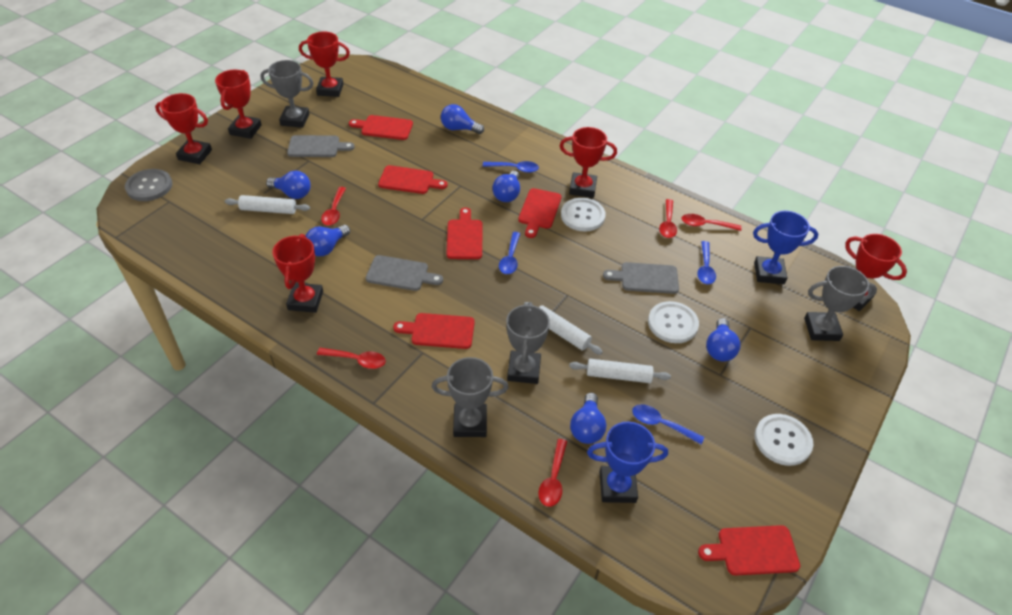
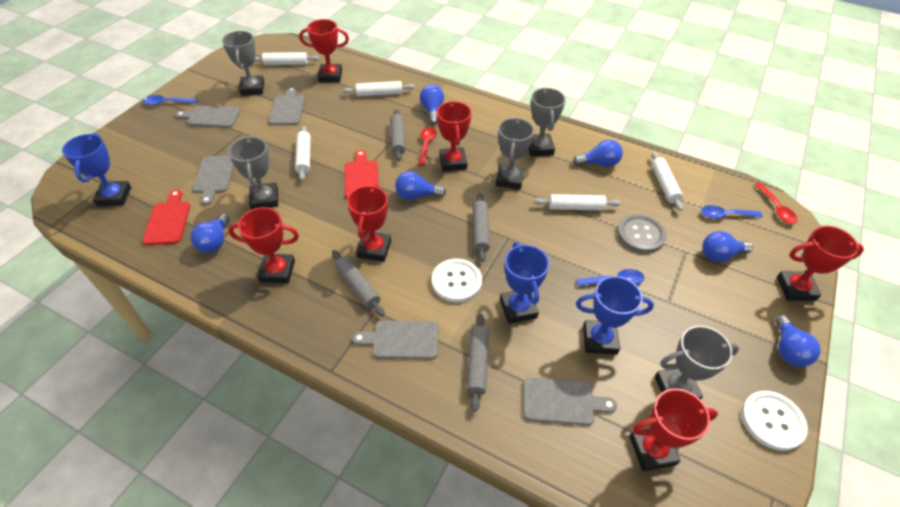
blue spoon: [483,161,539,173] [499,232,521,274] [632,404,704,444] [697,241,716,284] = 4 -> [143,95,197,105] [576,269,645,287] [701,205,763,219] = 3
blue trophy: [587,422,668,503] [753,211,818,284] = 2 -> [62,133,131,206] [500,242,549,324] [576,276,654,355] = 3
grey cutting board: [287,135,355,157] [366,255,443,291] [603,262,679,294] = 3 -> [175,105,240,128] [193,156,234,206] [269,87,305,125] [352,320,439,359] [524,378,617,426] = 5
grey rolling pin: none = 0 -> [332,250,385,316] [390,109,405,161] [467,314,489,412] [473,193,490,262] = 4
grey trophy: [261,60,313,128] [432,357,509,437] [506,302,550,384] [804,266,877,341] = 4 -> [222,31,264,96] [228,136,278,210] [496,117,534,189] [528,88,566,156] [655,326,739,400] = 5
red cutting board: [349,115,413,140] [378,165,447,194] [393,313,475,349] [446,207,482,259] [518,188,562,238] [698,525,800,576] = 6 -> [142,190,190,245] [345,150,379,198] = 2
red spoon: [317,348,386,369] [321,187,346,226] [538,439,567,507] [659,199,677,238] [681,214,742,231] = 5 -> [418,127,437,166] [754,183,797,224] = 2
white button: [561,198,606,232] [648,301,699,343] [755,414,813,466] = 3 -> [432,259,482,303] [741,391,808,451] = 2
white rolling pin: [225,195,310,214] [524,302,603,355] [569,359,671,383] = 3 -> [254,52,320,65] [295,126,311,181] [343,81,415,96] [534,194,621,210] [651,152,683,211] = 5

